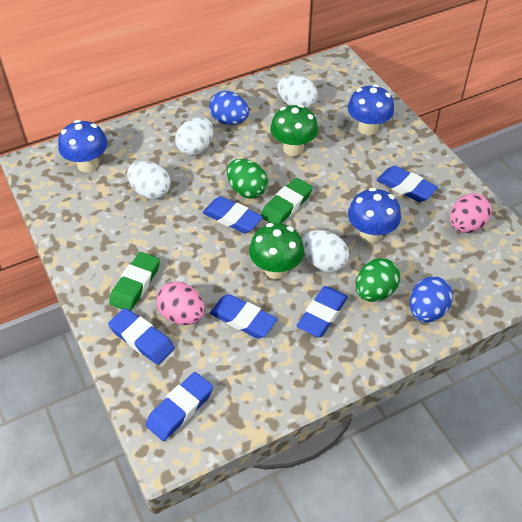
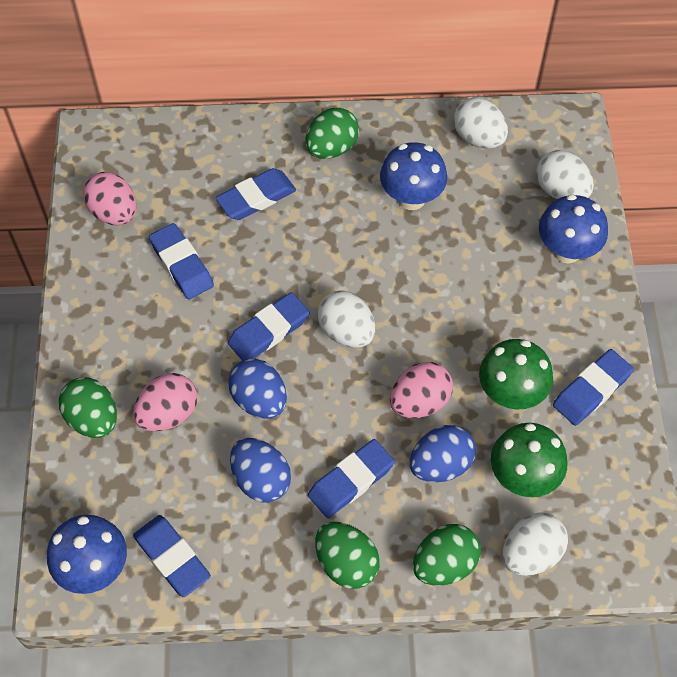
blue egg: [209,91,249,125] [410,276,453,322] = 2 -> [228,359,287,419] [230,438,291,503] [410,425,476,482] = 3
green egg: [227,159,268,199] [356,258,400,302] = 2 -> [59,377,117,438] [305,107,359,159] [315,522,380,589] [413,524,481,586] = 4
green eraser: [109,252,160,311] [261,178,313,224] = 2 -> none = 0
pink egg: [156,282,205,325] [450,193,491,233] = 2 -> [83,172,136,225] [133,373,197,431] [390,362,453,418] = 3

